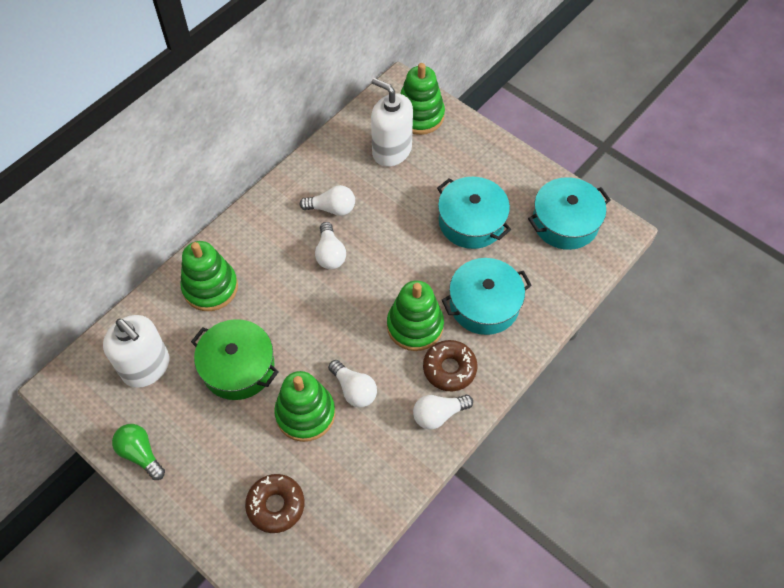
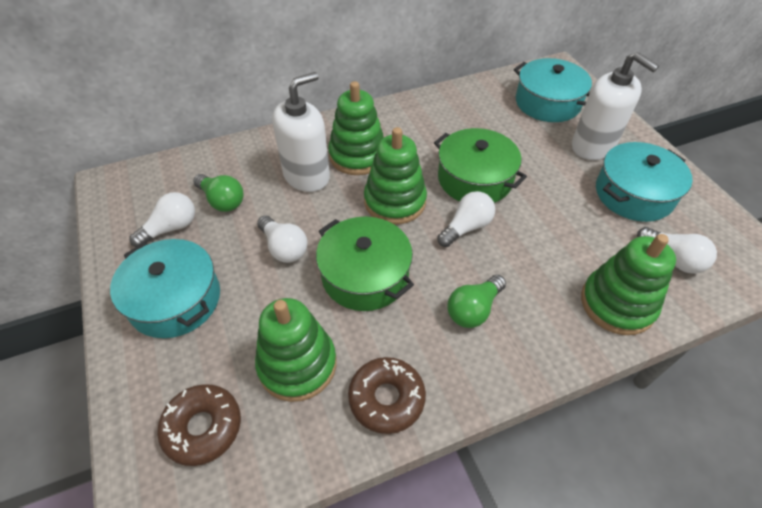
green light bulb: [112,424,165,480] = 1 -> [193,174,243,212] [447,275,506,328] = 2
green pot: [191,319,279,400] = 1 -> [316,217,414,311] [434,128,527,203] = 2

